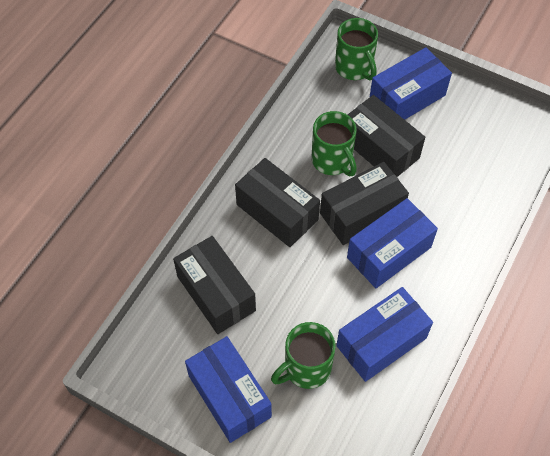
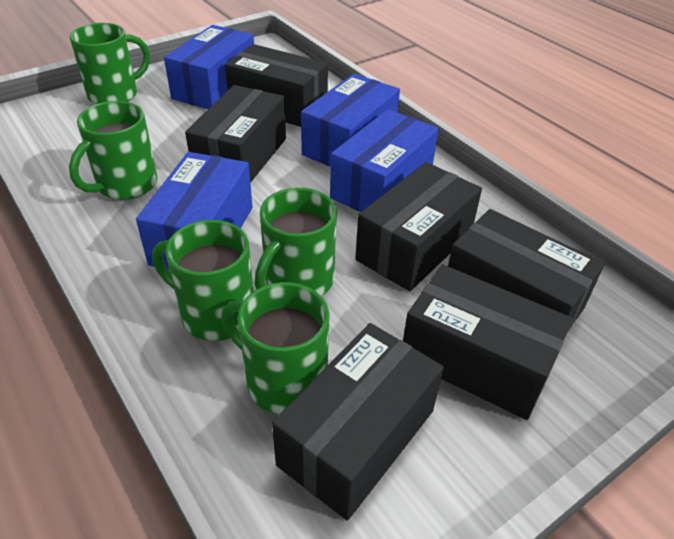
black box: [173,236,256,334] [235,158,320,247] [320,162,409,245] [348,95,425,177] = 4 -> [185,85,286,183] [225,44,328,127] [272,323,444,520] [355,162,482,291] [403,264,573,420] [448,209,604,331] = 6
green mug: [271,322,336,389] [312,111,357,176] [335,18,378,80] = 3 -> [69,101,158,200] [70,23,150,104] [152,220,253,341] [221,282,329,414] [255,188,337,296] = 5

